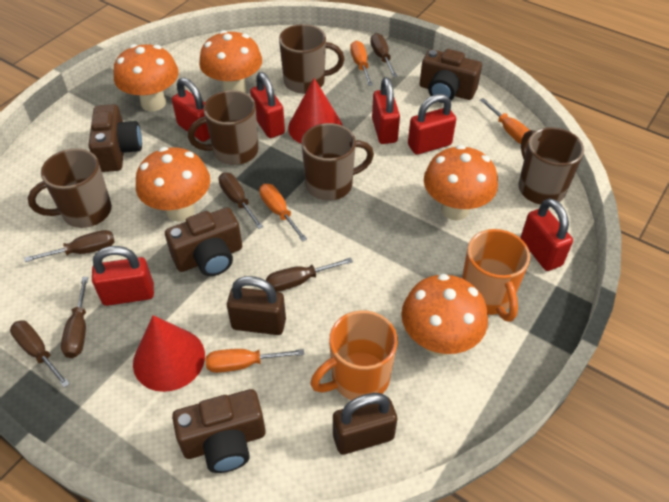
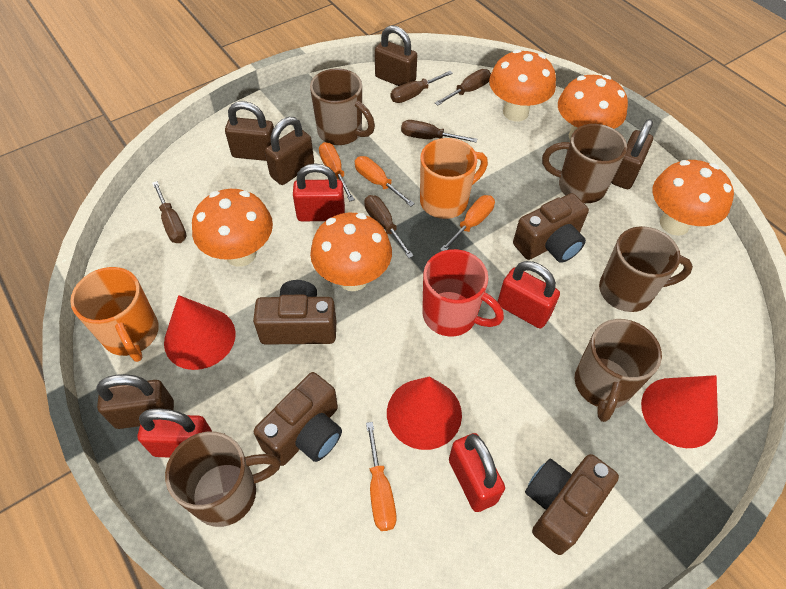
brown padlock: [227,276,286,335] [333,393,397,455] = 2 -> [96,374,174,429] [225,101,274,161] [265,117,314,185] [375,25,417,86] [611,119,653,189] = 5
brown screwdriver: [10,320,70,388] [24,230,115,262] [61,277,88,358] [219,173,263,229] [266,257,353,292] [370,33,398,77] = 6 -> [152,181,186,243] [364,195,414,258] [391,71,453,103] [401,120,477,143] [435,69,491,106] = 5
red cone: [133,315,205,392] [288,78,342,143] = 2 -> [164,295,236,370] [387,376,462,450] [641,375,718,448] = 3
red mug: none = 0 -> [422,249,504,336] = 1
red padlock: [92,246,154,306] [172,78,210,142] [250,72,285,138] [372,77,400,144] [408,94,456,155] [521,198,573,271] = 6 -> [138,409,213,458] [293,164,345,221] [449,433,505,512] [498,261,560,328] = 4

